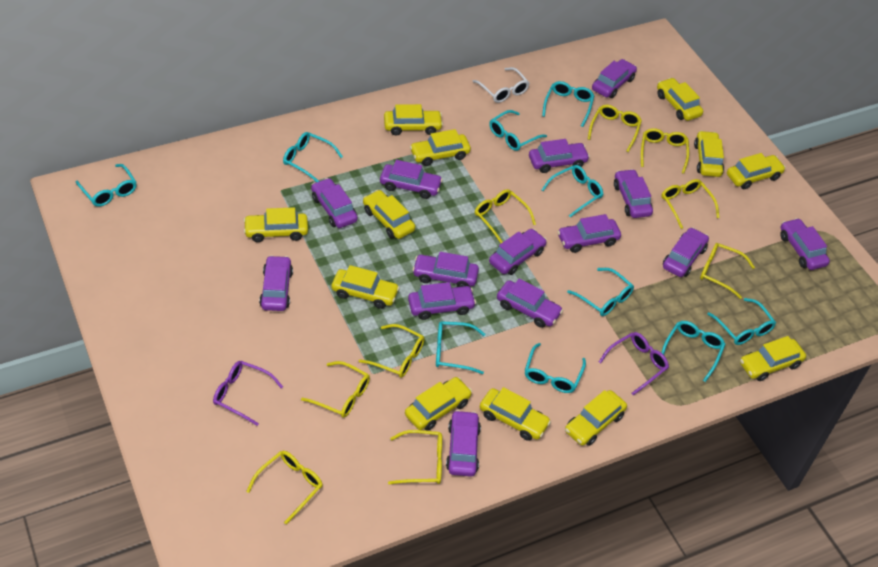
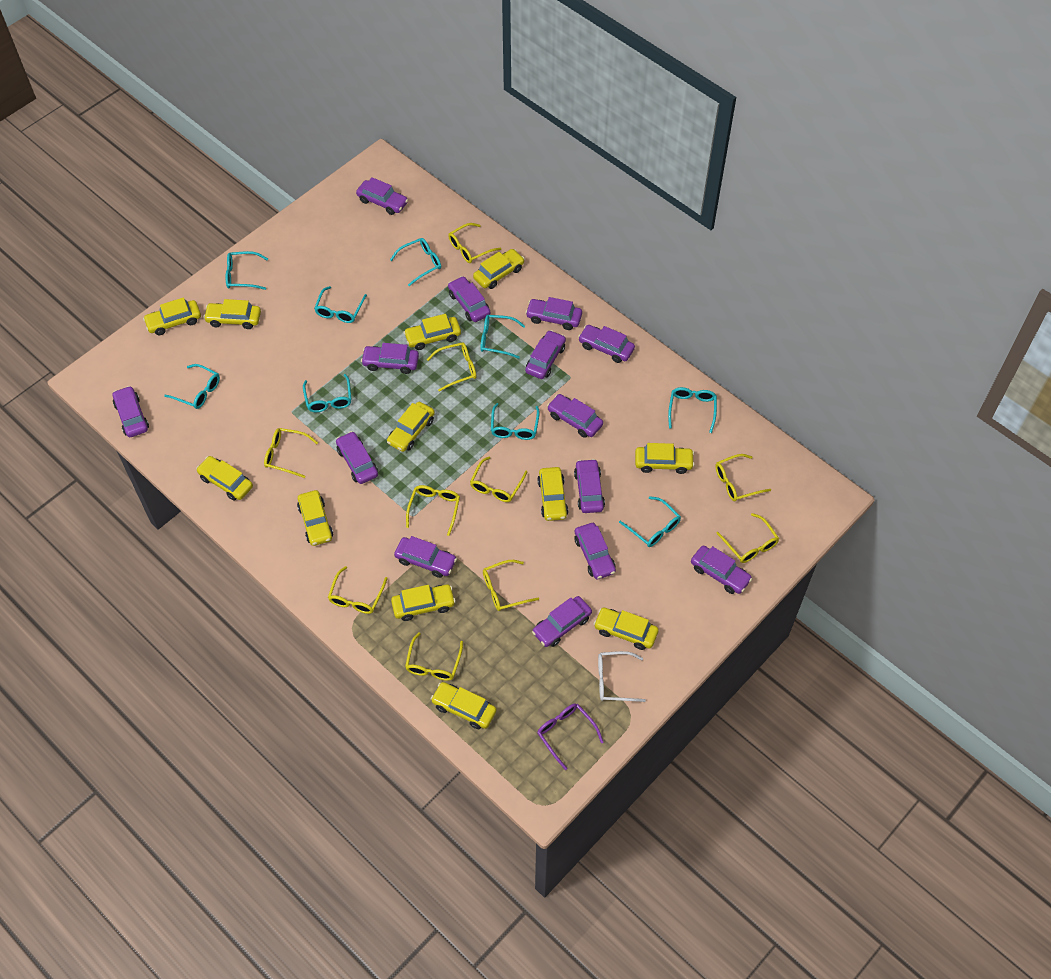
purple glasses: [213,361,283,426] [599,332,669,395] = 2 -> [537,704,604,770] = 1
turquoise glasses: [76,164,136,207] [283,132,343,182] [436,321,485,374] [489,110,547,151] [525,343,586,393] [542,81,595,127] [542,165,604,217] [567,268,634,316] [661,321,726,382] [708,298,776,345] = 10 -> [164,364,220,409] [226,251,268,290] [303,374,352,412] [314,286,367,323] [390,238,441,286] [480,315,525,359] [491,403,540,440] [619,496,681,547] [668,387,717,433] = 9
yellow glasses: [246,451,323,525] [301,361,370,418] [359,324,425,378] [388,430,442,484] [475,189,536,243] [588,105,642,152] [641,128,689,174] [661,179,719,229] [700,243,755,299] = 9 -> [264,428,318,478] [328,566,388,614] [405,632,463,681] [406,485,460,536] [427,343,477,392] [448,223,501,263] [470,457,527,502] [483,560,539,611] [715,454,771,501] [716,513,779,563] = 10

